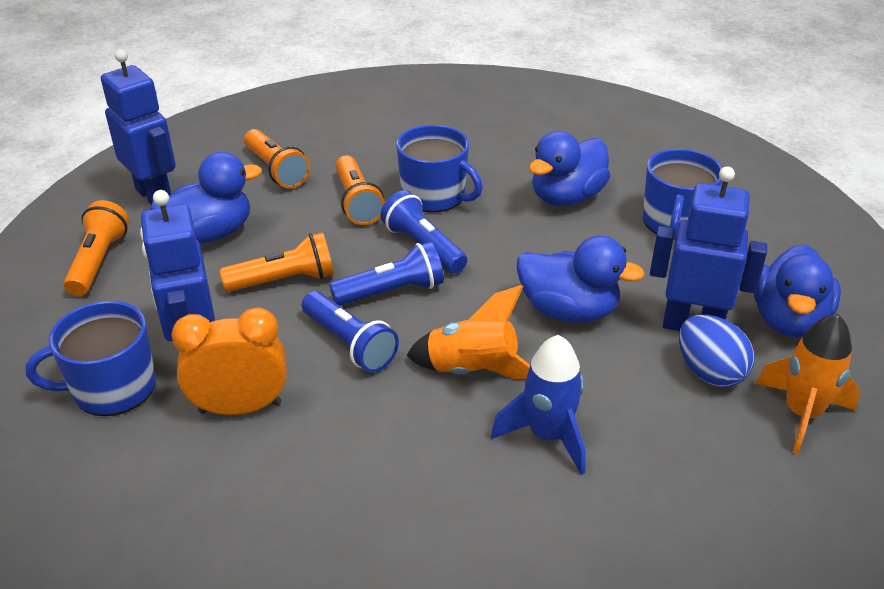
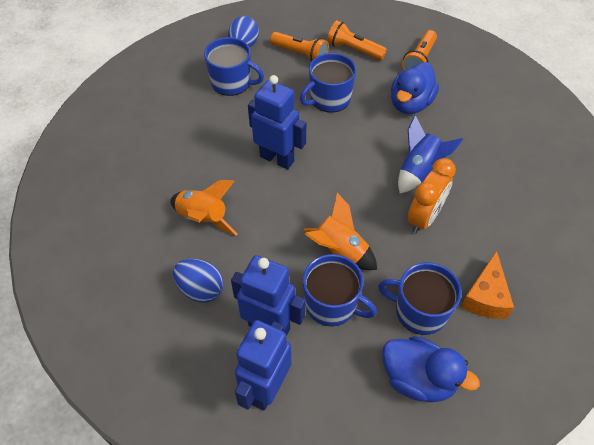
blue duck: [150,152,262,243] [517,235,645,323] [529,131,610,206] [754,244,841,338] = 4 -> [382,336,480,402] [391,62,439,114] = 2
blue egg: [679,314,755,387] = 1 -> [173,259,224,303] [228,16,259,48] = 2
blue flashlight: [302,291,399,372] [329,241,444,306] [380,190,467,274] = 3 -> none = 0
blue mug: [26,301,156,416] [396,125,483,213] [643,149,722,240] = 3 -> [204,37,264,96] [300,53,356,113] [303,254,377,327] [378,262,462,335] = 4
orange cheese: none = 0 -> [461,251,514,319] = 1
orange flashlight: [63,200,129,296] [220,232,334,292] [244,129,310,188] [335,156,385,225] = 4 -> [270,32,329,61] [327,20,387,60] [402,30,437,70] = 3

